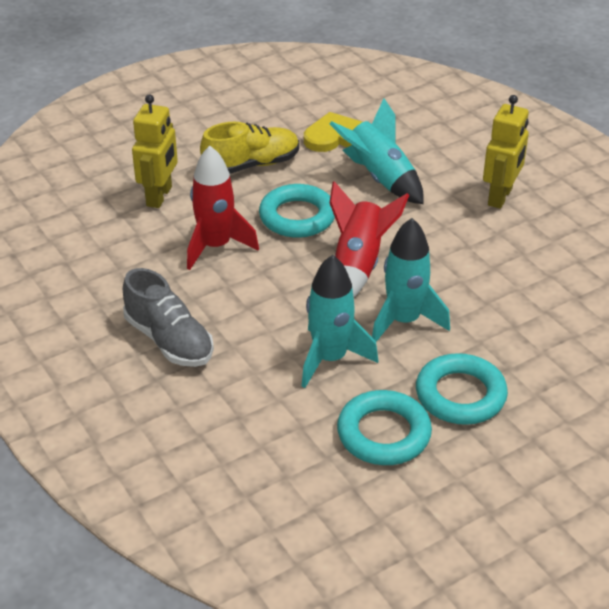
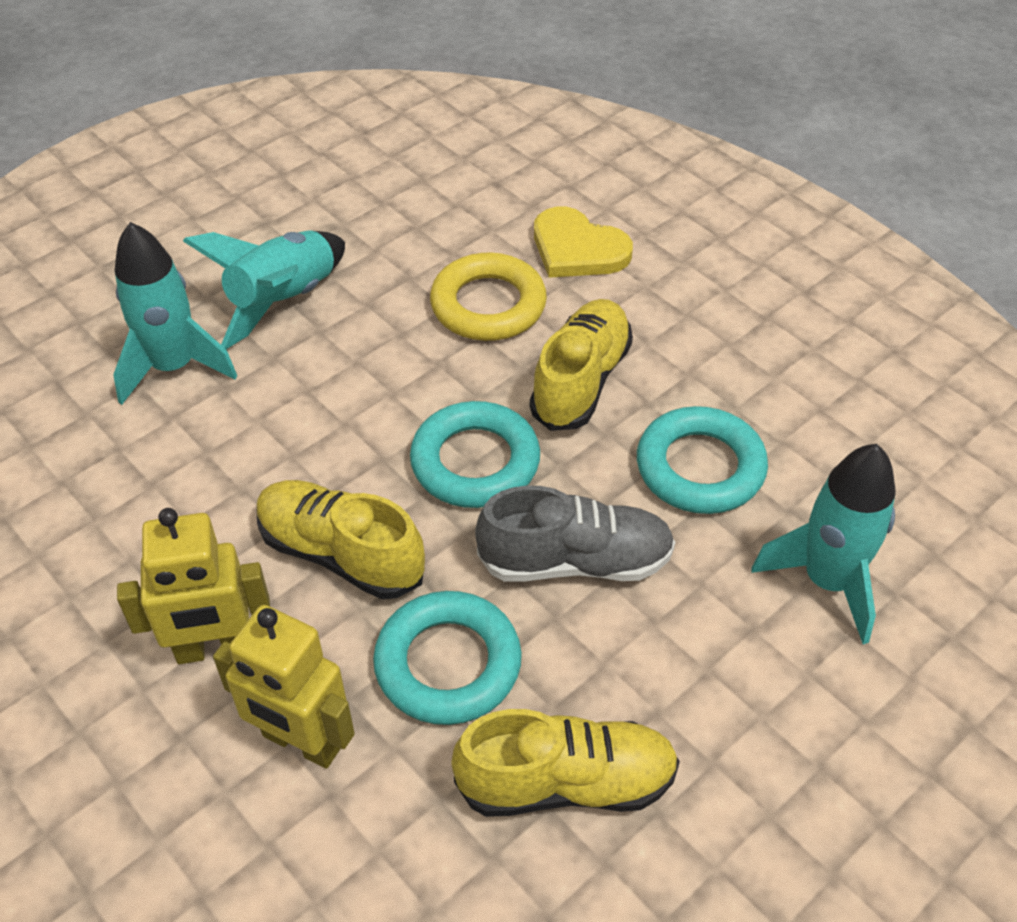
red rocket: [187,146,259,270] [330,181,409,298] = 2 -> none = 0
yellow ring: none = 0 -> [430,253,547,341] = 1
yellow shoe: [200,122,299,174] = 1 -> [256,480,425,599] [452,709,680,817] [530,299,633,431] = 3

